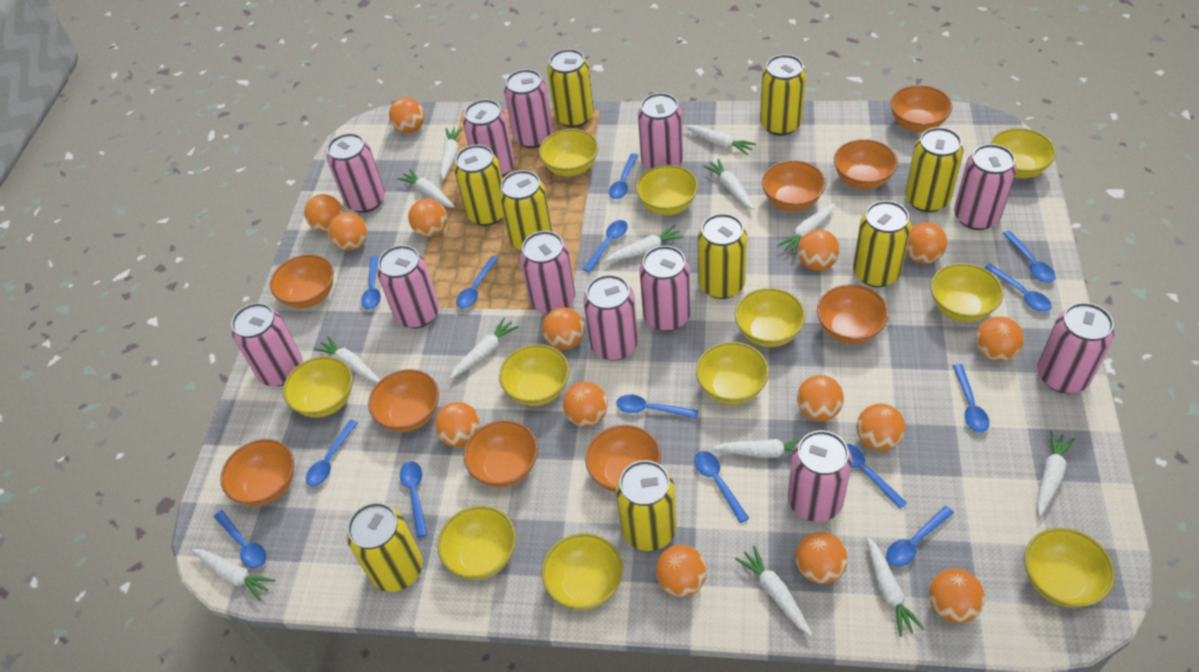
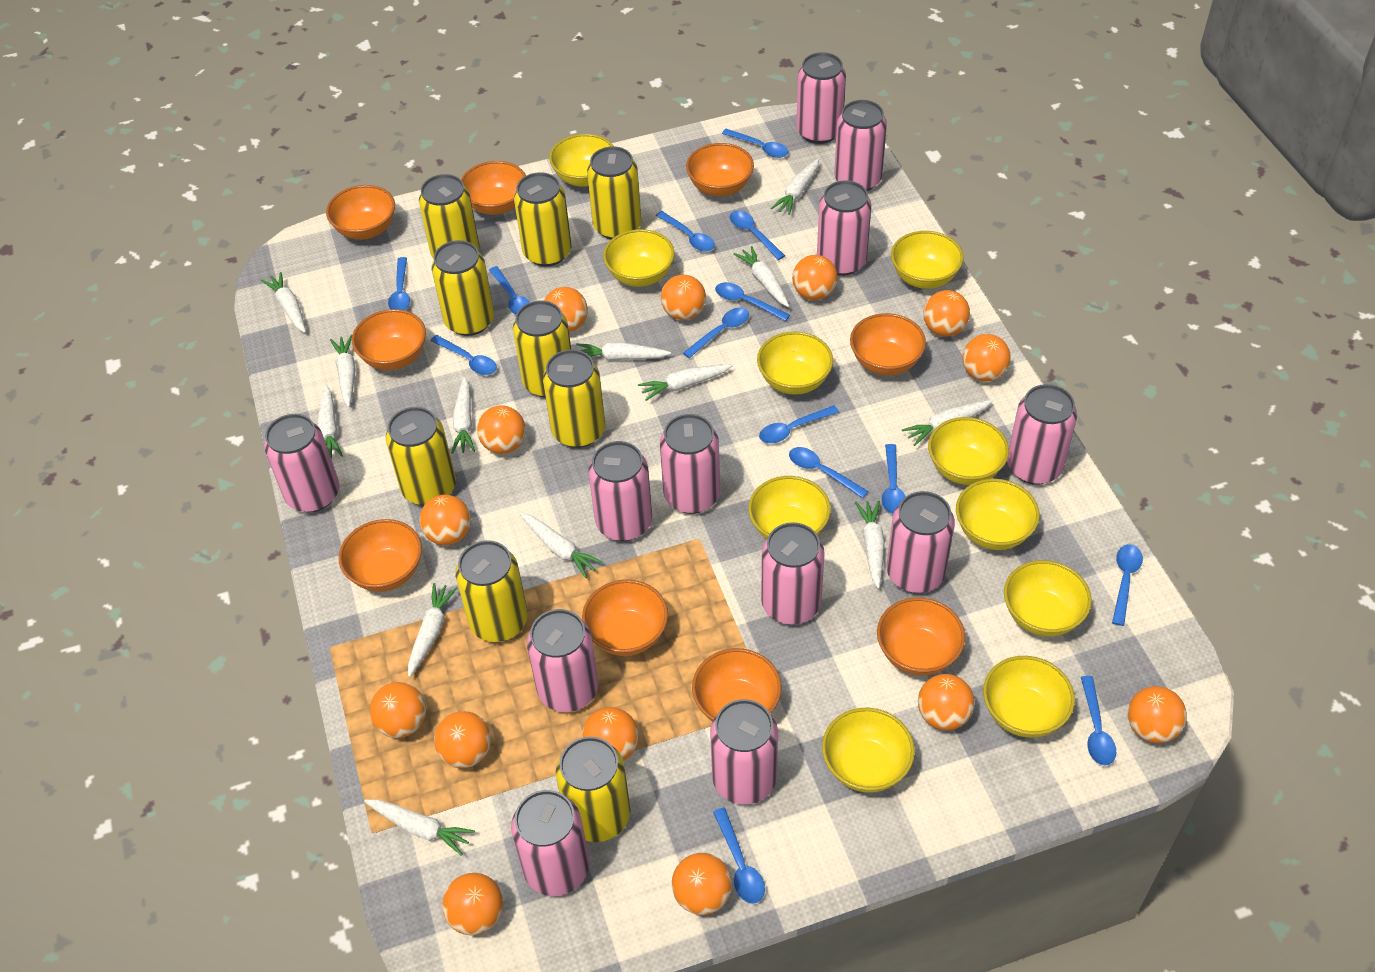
orange ball: [304,194,343,232] [328,212,368,251] [389,97,425,133] [408,198,447,237] [435,402,480,447] [542,307,585,350] [563,382,608,427] [656,545,707,597] [796,532,848,584] [797,375,844,421] [798,229,840,271] [857,404,905,451] [906,222,947,264] [929,569,985,623] [976,316,1024,361] = 15 -> [370,682,426,738] [419,494,471,545] [434,711,491,768] [442,873,503,935] [477,405,526,454] [544,287,588,332] [582,707,638,761] [661,275,706,320] [672,853,732,915] [792,255,837,300] [918,674,975,730] [923,290,970,337] [963,334,1011,381] [1128,686,1187,743] = 14
yellow bowl: [283,356,352,417] [437,506,516,580] [499,344,570,406] [539,129,598,176] [541,533,623,610] [636,165,698,215] [696,342,769,405] [735,288,805,347] [930,263,1004,322] [990,128,1056,178] [1024,528,1115,608] = 11 -> [549,134,613,186] [603,229,675,287] [748,476,831,539] [757,332,833,395] [822,708,915,793] [891,231,964,289] [928,417,1009,485] [956,479,1040,550] [983,656,1075,738] [1004,560,1092,636] = 10

